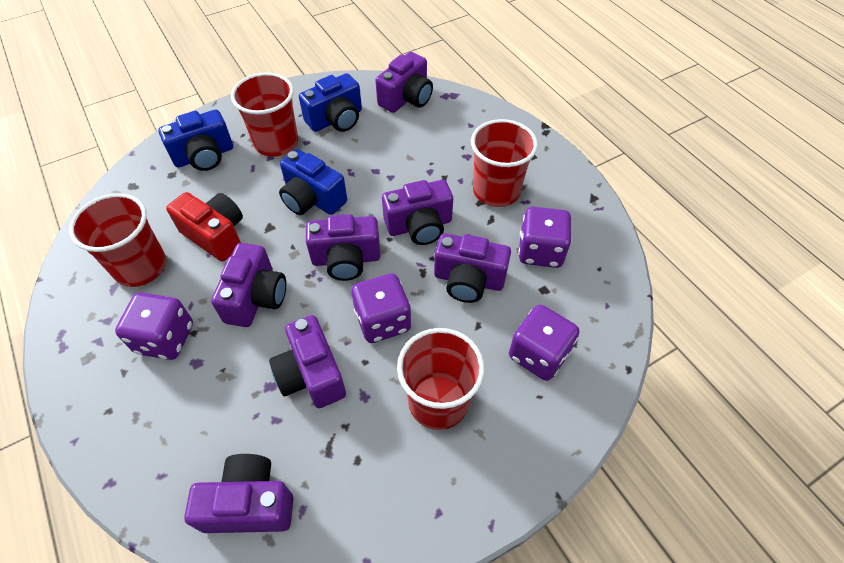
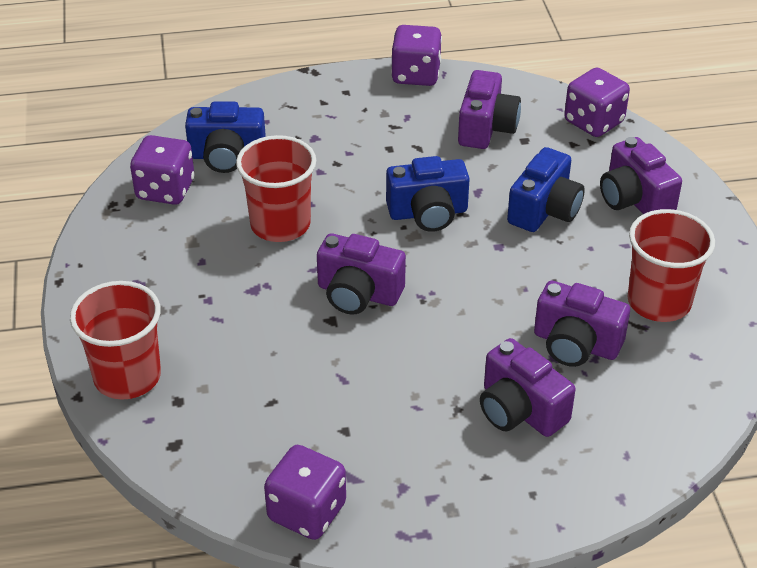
purple camera: [184,454,293,533] [211,243,286,327] [269,315,346,408] [306,214,381,281] [375,52,433,113] [382,180,453,245] [434,233,511,303] = 7 -> [317,233,406,315] [458,70,521,149] [480,338,576,437] [534,281,630,367] [600,137,682,214] = 5
red camera: [166,192,243,262] = 1 -> none = 0
red cup: [69,193,166,287] [231,72,298,157] [397,328,485,430] [471,119,538,207] = 4 -> [70,281,161,400] [236,135,316,242] [628,209,715,322] = 3

